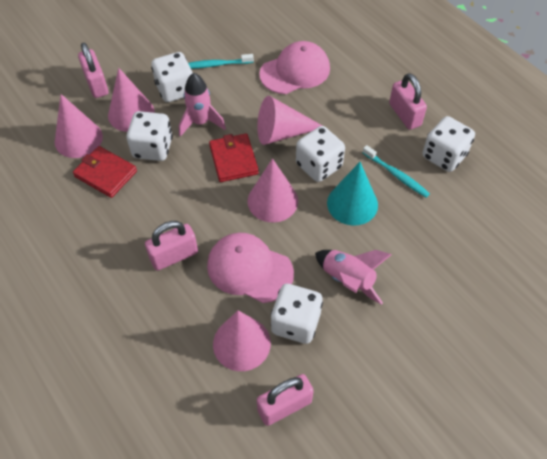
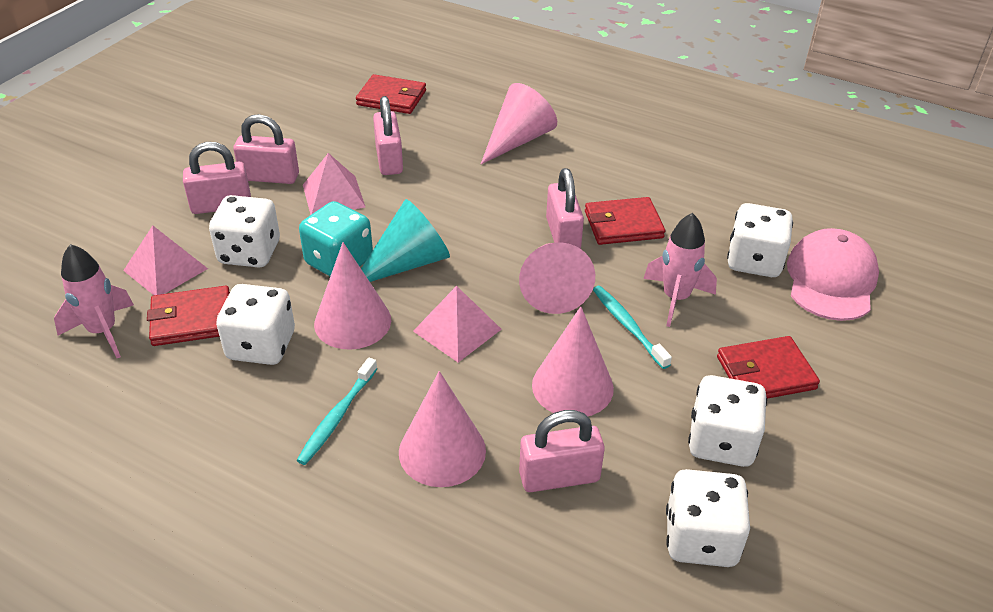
pink cap: [207,233,294,303] [259,41,330,94] = 2 -> [787,228,879,321] = 1
pink padlock: [78,43,108,98] [145,221,198,271] [257,374,314,426] [389,73,427,130] = 4 -> [183,142,251,214] [233,114,299,184] [373,96,403,175] [519,410,605,492] [546,168,584,249] = 5
pink pyramid: none = 0 -> [123,225,208,295] [303,153,365,215] [413,286,502,362] = 3
red wallet: [73,146,137,198] [209,133,259,182] = 2 -> [147,286,230,346] [356,74,426,114] [585,197,665,245] [717,336,820,399] = 4
turquoise dice: none = 0 -> [299,201,373,276] = 1

